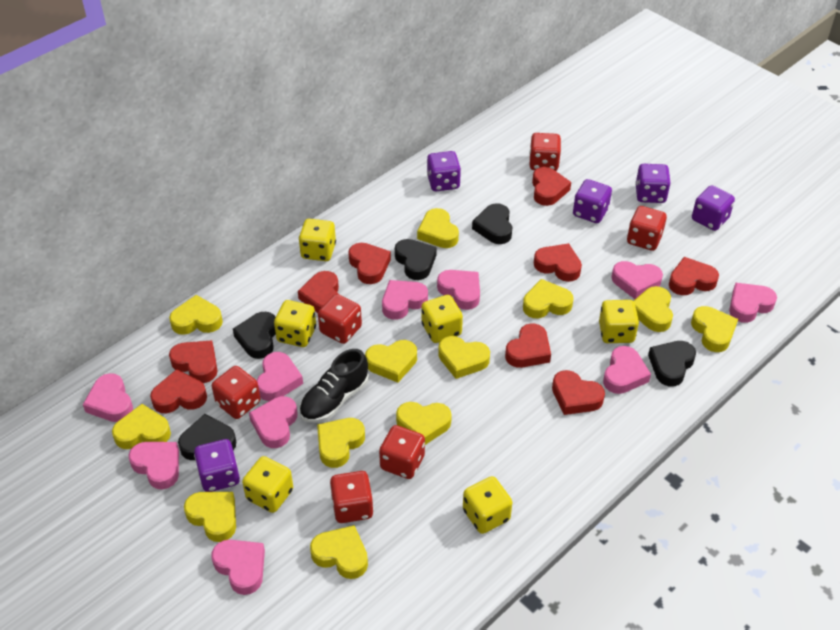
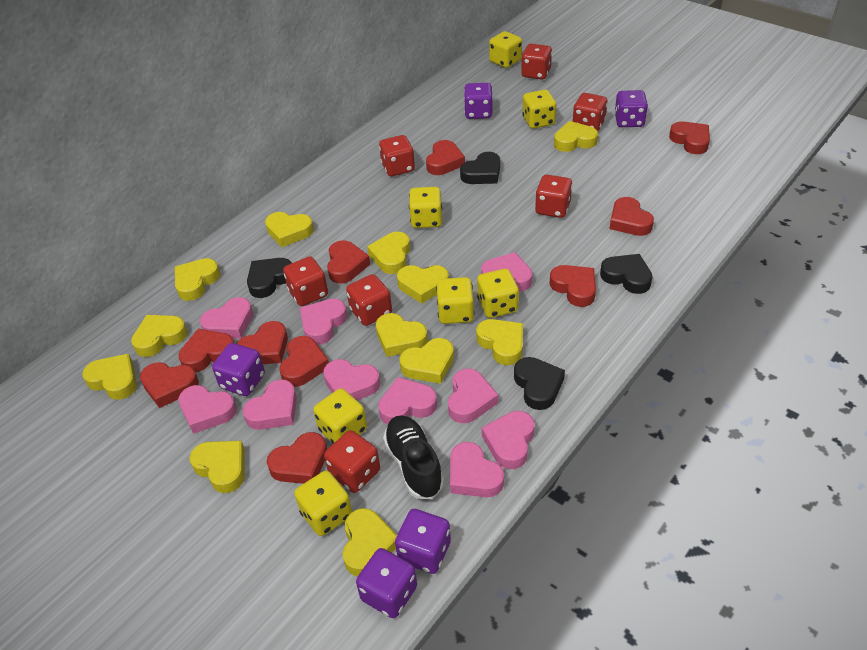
black heart: [178,414,236,460] [233,312,276,359] [395,239,437,280] [472,203,512,244] [648,341,696,386] = 5 -> [247,258,292,298] [460,152,500,184] [514,357,565,410] [600,254,653,294] = 4
red dice: [212,366,260,419] [318,294,362,344] [330,471,374,523] [379,425,425,479] [530,133,561,171] [627,206,667,251] = 6 -> [283,256,328,306] [324,430,380,493] [346,274,392,326] [379,135,415,176] [521,44,552,79] [535,175,572,218] [573,93,607,131] = 7
red heart: [150,369,207,413] [169,340,218,383] [298,271,339,313] [348,243,391,284] [505,323,551,368] [532,167,571,206] [534,243,582,282] [552,370,605,415] [669,257,719,295] = 9 -> [140,362,199,408] [179,329,234,373] [237,321,288,364] [267,432,327,484] [279,336,329,387] [327,240,370,284] [426,140,465,175] [550,265,596,307] [610,197,654,236] [669,121,710,154] = 10
yellow dice: [242,456,293,513] [274,300,316,347] [299,219,336,261] [421,295,463,343] [463,476,512,534] [599,300,639,343] = 6 -> [294,471,352,536] [313,388,367,444] [409,187,442,228] [436,277,474,324] [477,269,519,318] [489,31,522,68] [522,90,556,129] = 7

